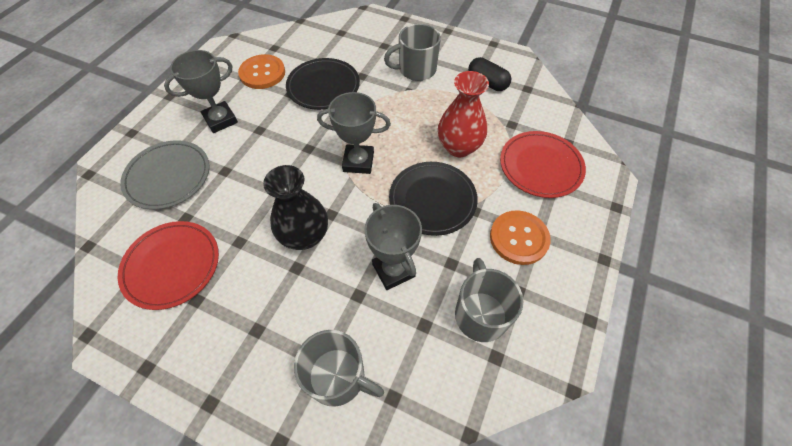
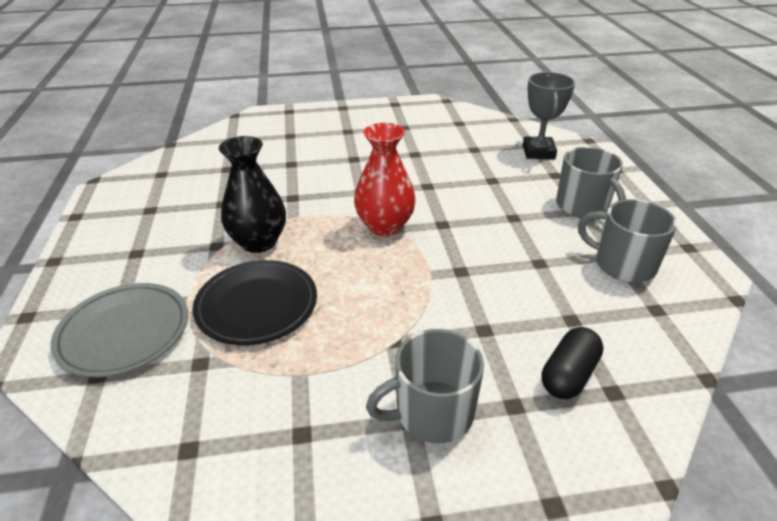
black plate: [286,58,360,110] [389,162,478,236] = 2 -> [192,260,317,345] = 1
grey trophy: [164,50,238,133] [317,92,391,174] [364,203,422,290] = 3 -> [523,72,575,159] = 1
orange button: [238,54,285,89] [490,210,551,265] = 2 -> none = 0
red plate: [118,221,219,310] [500,131,586,198] = 2 -> none = 0

